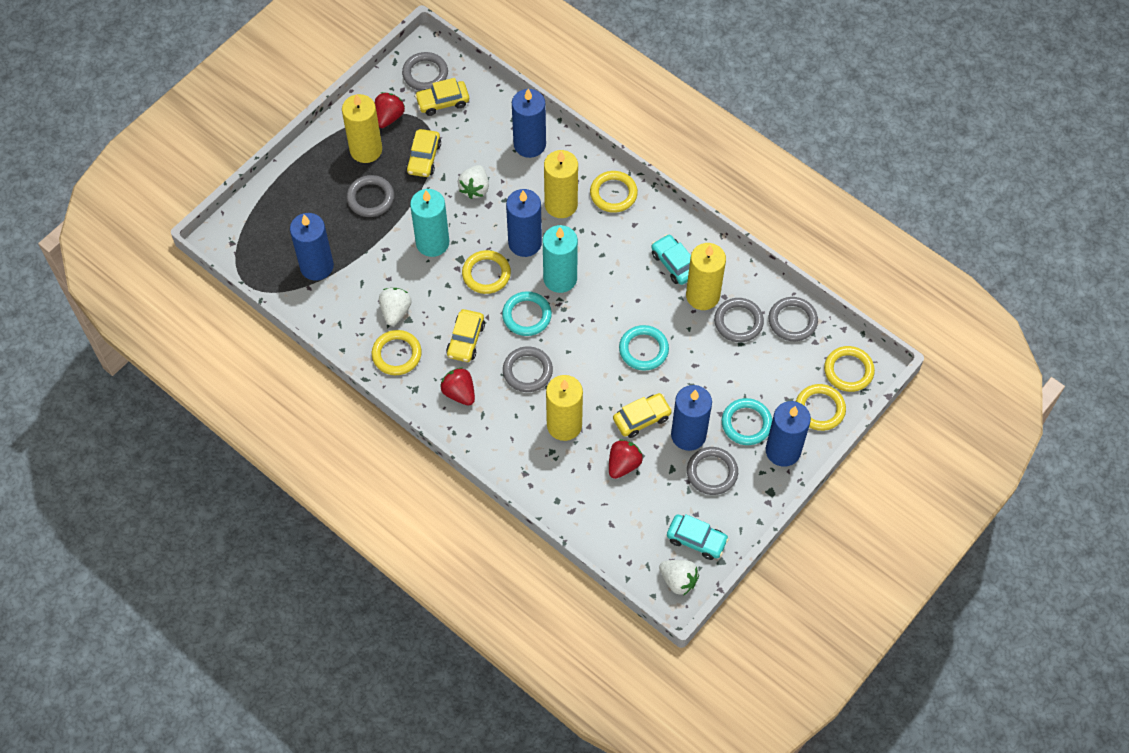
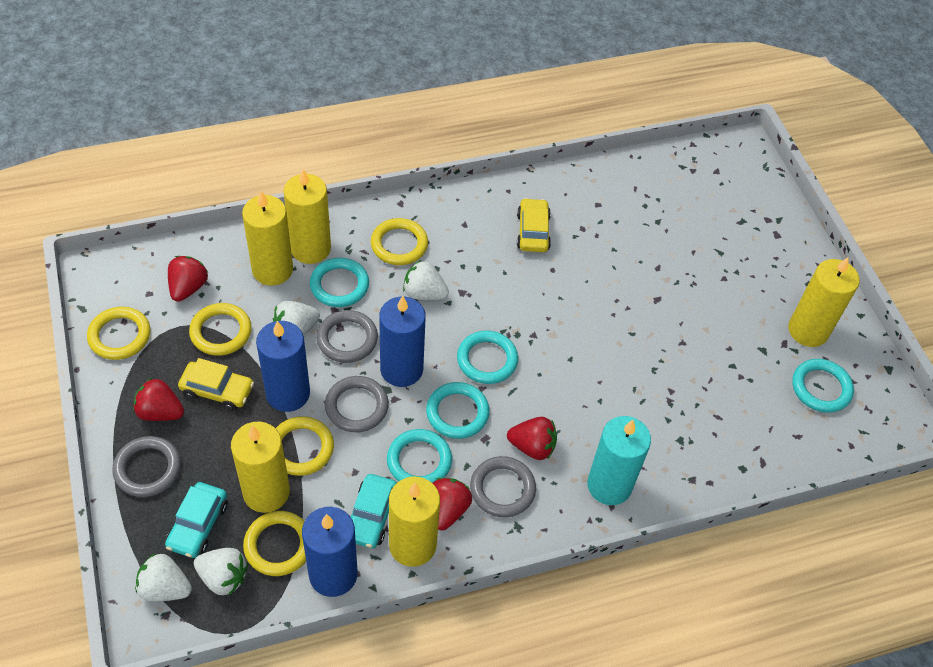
blue candle: [290,213,334,280] [506,189,542,257] [512,89,546,158] [671,385,712,451] [766,401,811,467] = 5 -> [256,321,310,412] [302,507,358,597] [379,296,426,387] = 3
grey ring: [346,175,394,217] [402,52,448,91] [503,346,553,392] [687,447,738,495] [714,298,764,342] [769,297,818,341] = 6 -> [113,436,181,497] [316,310,378,363] [325,376,389,432] [470,456,536,517] = 4
red strawberry: [375,92,405,128] [440,367,475,406] [609,439,643,479] = 3 -> [133,378,184,421] [168,256,208,302] [432,478,472,530] [507,417,557,460] = 4
turquoise candle: [410,189,449,257] [543,225,578,293] = 2 -> [587,416,651,505] = 1
turquoise ring: [502,291,552,336] [619,325,669,371] [722,398,772,445] = 3 -> [310,258,369,307] [387,429,452,483] [426,382,490,439] [457,330,518,384] [792,359,854,413] = 5
white strawberry: [379,288,412,326] [458,165,489,199] [659,560,699,595] = 3 -> [135,553,192,601] [194,548,248,595] [273,301,320,336] [403,260,449,300] = 4
yellow candle: [342,94,382,163] [544,150,578,218] [546,375,583,441] [686,243,726,310] = 4 -> [231,421,290,513] [242,191,293,286] [284,169,331,264] [389,477,440,567] [788,257,860,347] = 5
yellow car: [406,129,441,177] [415,78,469,116] [446,309,485,362] [613,393,672,438] = 4 -> [178,358,254,411] [517,198,551,252] = 2

